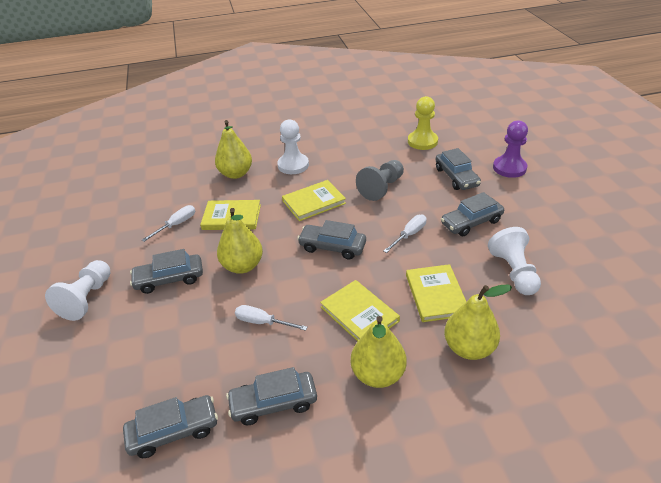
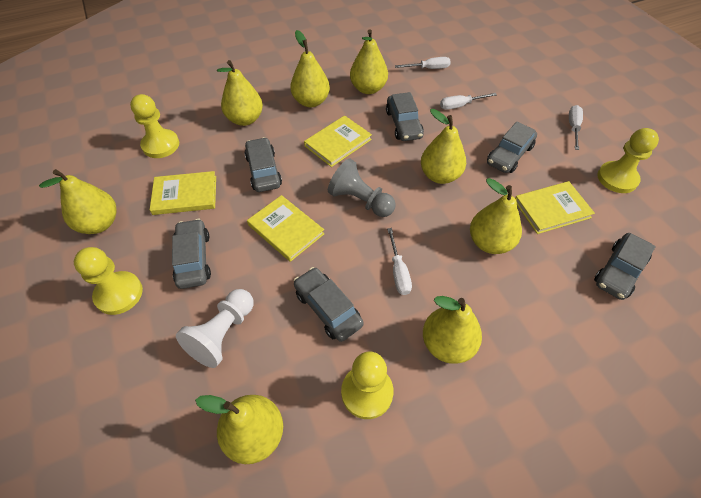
purple pawn: [493,120,528,178] = 1 -> none = 0
white pawn: [45,260,110,321] [277,119,309,174] [488,227,541,295] = 3 -> [176,289,253,368] = 1
white screwdriver: [142,205,195,242] [235,305,308,331] [384,214,427,253] = 3 -> [387,228,412,295] [395,57,451,69] [440,93,497,110] [569,105,583,150] = 4
yellow pawn: [408,96,438,150] = 1 -> [74,247,143,315] [130,94,179,158] [341,351,394,419] [597,128,659,193] = 4
yellow pear: [215,120,252,179] [217,208,263,274] [351,316,407,388] [444,285,512,360] = 4 -> [39,169,117,234] [195,395,283,464] [217,60,263,126] [290,30,330,107] [350,29,388,94] [421,109,466,184] [423,296,482,364] [470,178,522,254] = 8

